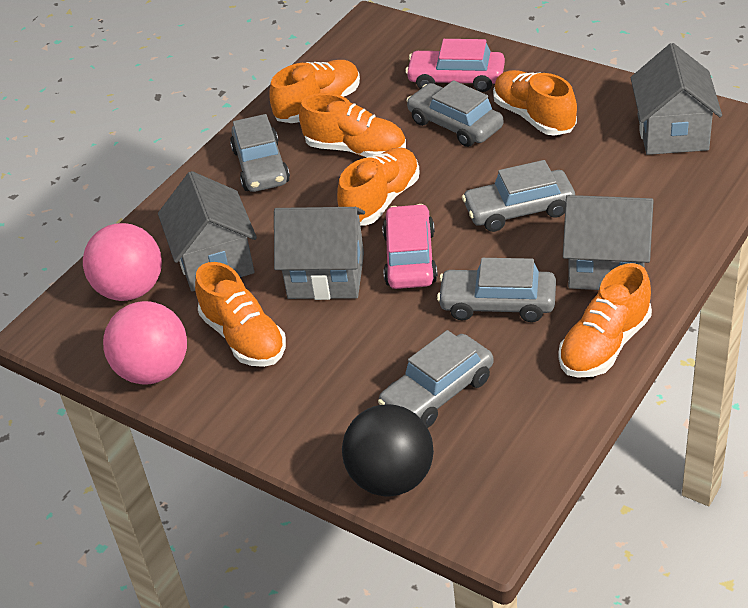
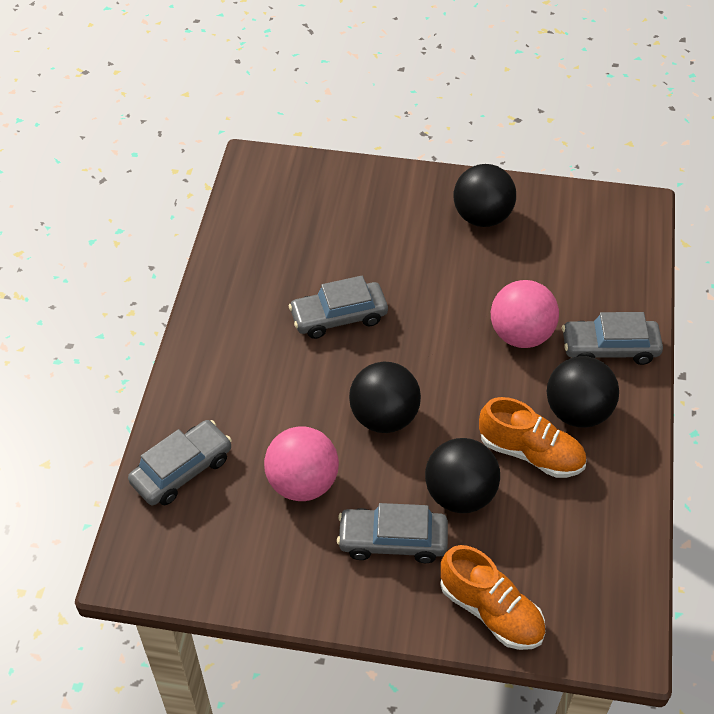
black ball: [342,404,434,496] = 1 -> [349,362,421,433] [425,438,500,513] [453,164,516,227] [547,356,619,428] = 4
grey car: [230,114,290,192] [378,330,494,428] [406,80,503,147] [437,258,556,322] [462,160,575,232] = 5 -> [128,420,232,505] [289,276,388,339] [337,503,448,563] [562,312,663,365] = 4
grey house: [158,171,257,291] [274,207,365,300] [563,195,654,290] [631,43,722,155] = 4 -> none = 0
orange shoe: [195,262,286,367] [269,60,360,123] [299,93,406,157] [337,147,420,226] [493,70,577,136] [559,263,652,378] = 6 -> [440,545,546,650] [479,397,586,478] = 2
pink car: [382,204,438,289] [405,39,505,92] = 2 -> none = 0

